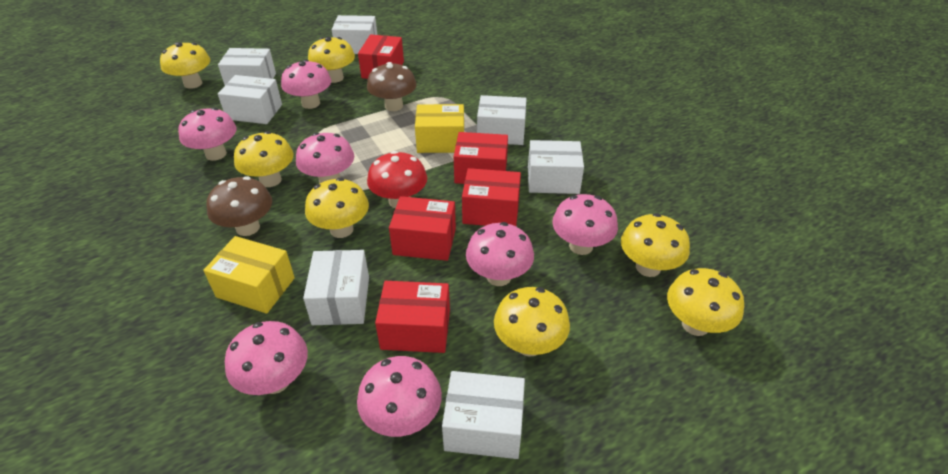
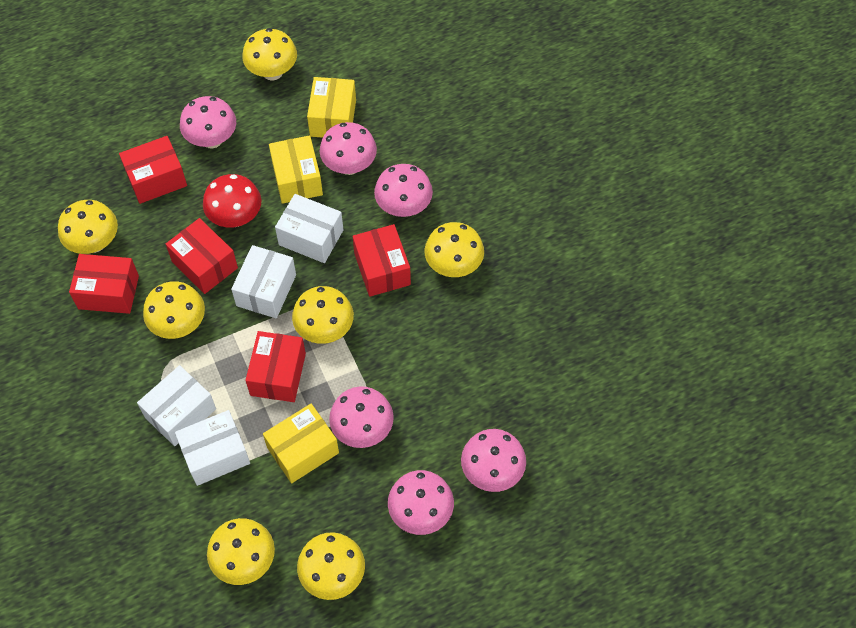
brown mushroom: [207,176,272,236] [367,62,417,111] = 2 -> none = 0
pink mushroom: [178,107,237,161] [225,321,308,395] [281,60,331,109] [296,132,354,183] [357,356,442,437] [466,222,534,286] [552,194,618,255] = 7 -> [180,96,236,149] [319,122,377,175] [329,386,394,448] [374,164,433,217] [388,470,454,535] [461,429,526,492] = 6
white box: [218,48,276,85] [218,75,282,124] [303,250,369,325] [332,15,377,54] [442,371,525,459] [477,95,527,145] [528,140,584,194] = 7 -> [137,365,216,446] [175,410,250,486] [231,245,296,318] [275,194,343,263] = 4
yellow box: [203,236,295,314] [415,104,464,153] = 2 -> [263,404,339,483] [269,135,323,204] [307,77,356,138] = 3

